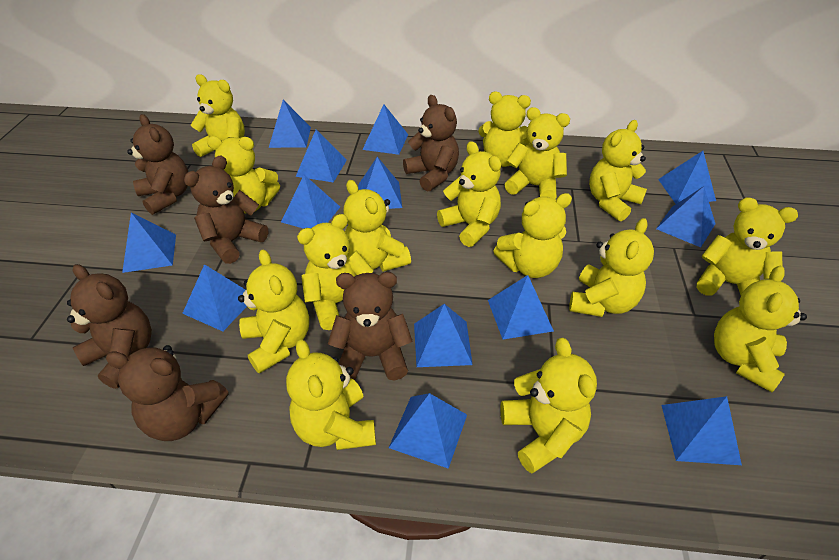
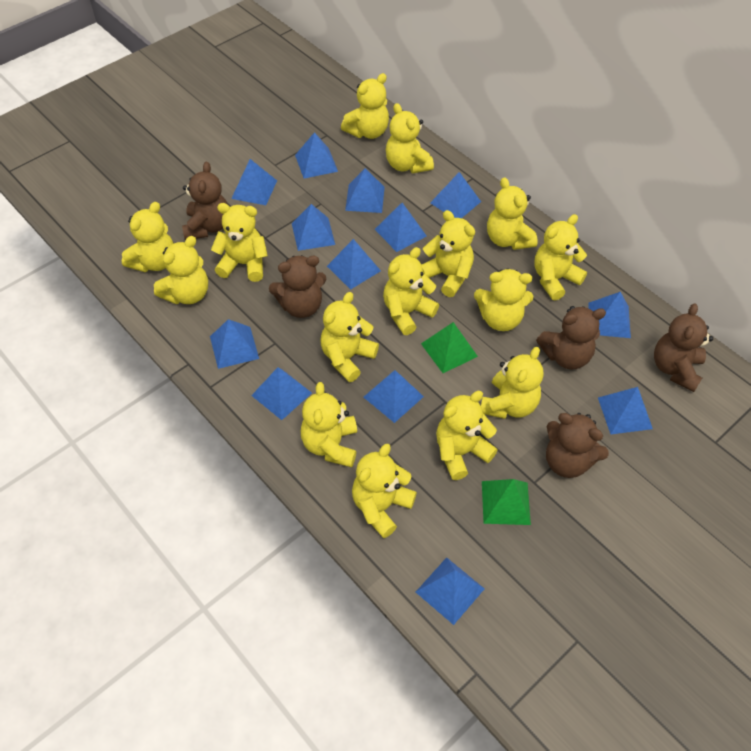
brown teddy bear: [67,264,152,389] [106,345,228,441] [127,114,188,215] [184,155,268,264] [328,272,413,381] [403,95,459,192] = 6 -> [182,162,228,240] [269,255,326,318] [536,306,606,369] [546,413,609,478] [654,303,713,392] = 5
green pyramid: none = 0 -> [421,322,478,373] [482,479,531,525] = 2

